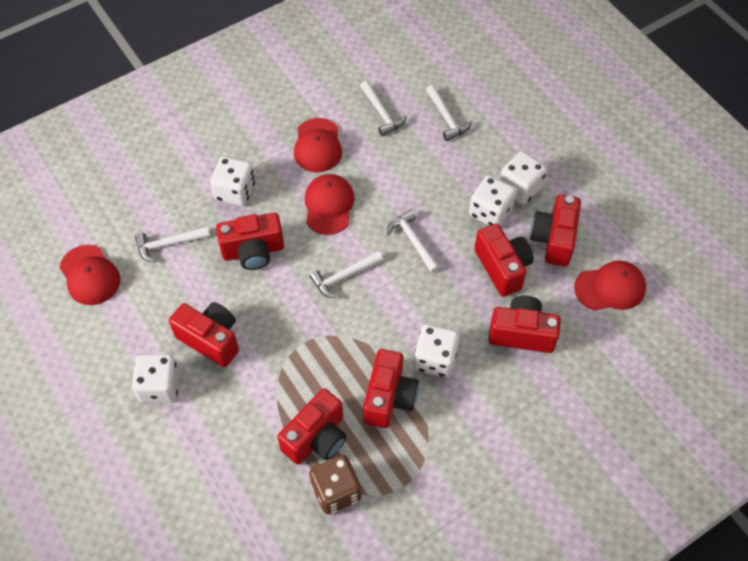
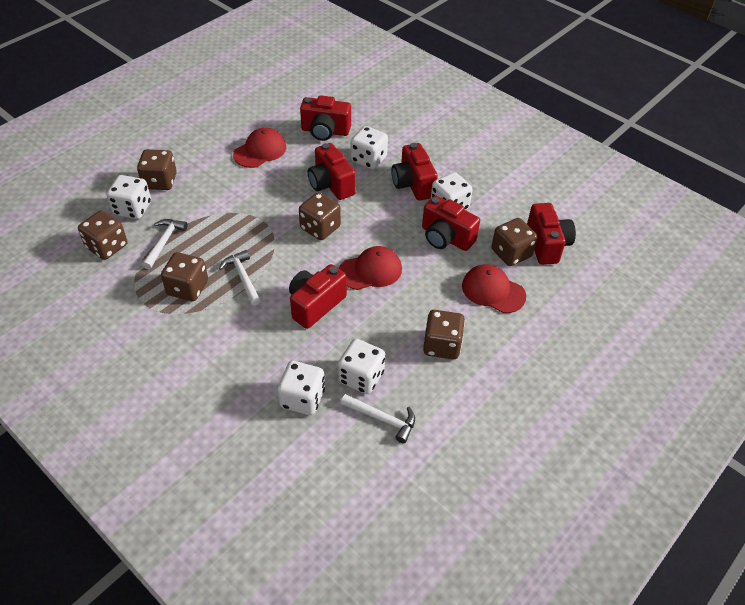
brown dice: [309,455,361,514] = 1 -> [78,210,128,260] [137,149,177,190] [161,252,208,301] [299,192,341,240] [423,310,465,359] [492,218,537,266] = 6
red camera: [169,302,239,367] [216,213,284,270] [277,388,347,465] [363,349,419,428] [474,223,534,297] [489,295,561,353] [530,194,581,267] = 7 -> [289,264,347,329] [300,95,351,141] [308,143,356,200] [391,143,438,201] [422,196,480,251] [527,203,576,265] = 6
red cap: [59,245,120,305] [294,118,342,172] [305,174,355,235] [574,261,646,311] = 4 -> [233,128,286,168] [339,246,402,290] [462,264,526,313] = 3
white hammer: [135,226,210,263] [310,251,383,298] [360,81,407,136] [387,210,440,273] [426,85,472,141] = 5 -> [142,219,188,269] [219,250,261,305] [341,394,415,443] = 3

